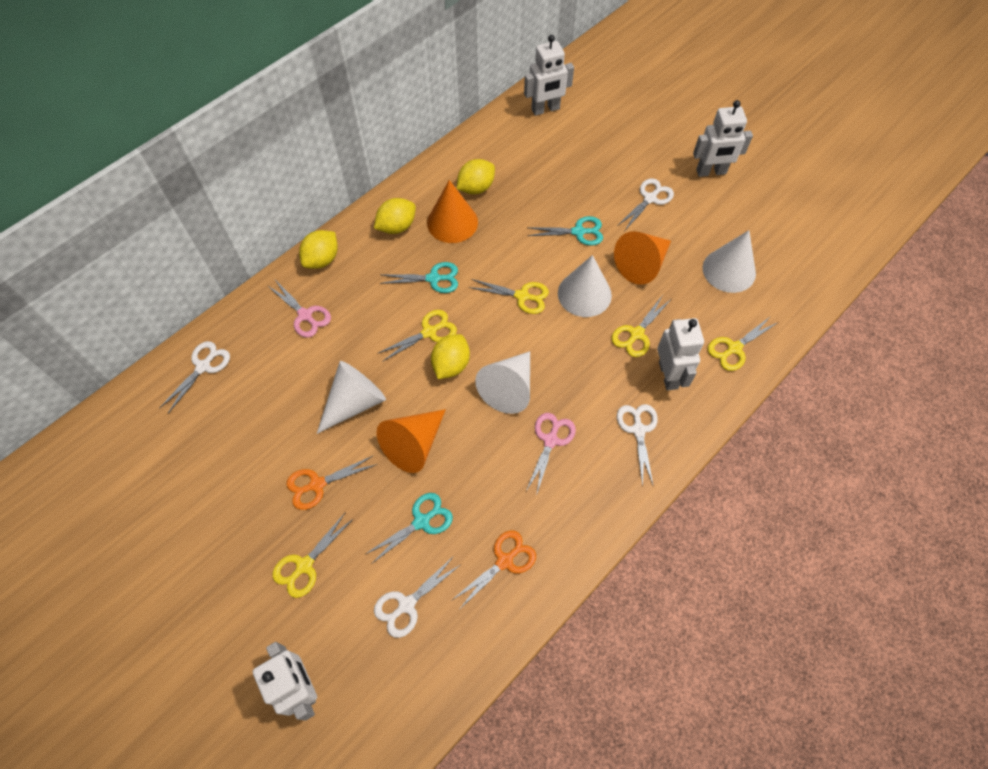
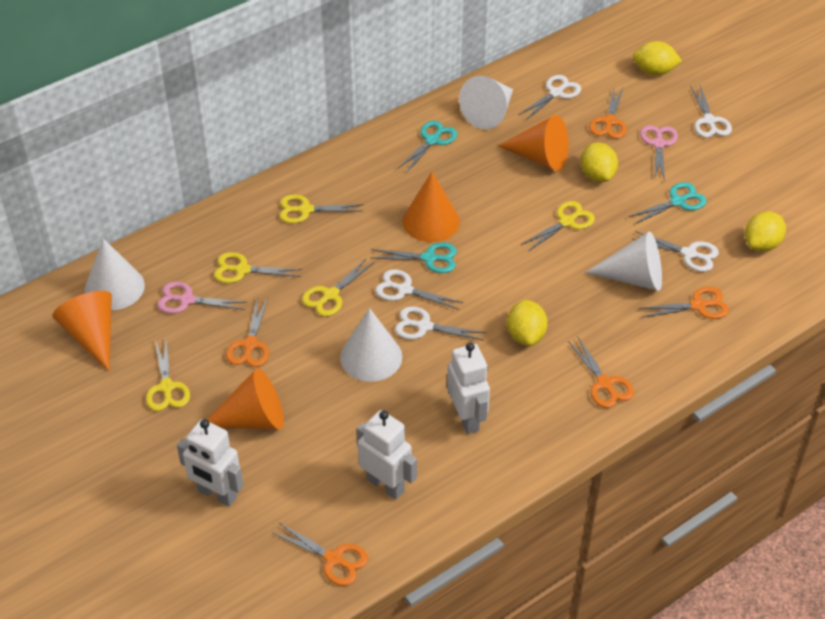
orange cone: [377,409,446,473] [427,180,478,243] [614,231,671,285] = 3 -> [52,291,112,371] [207,369,284,430] [403,172,460,242] [498,115,569,171] = 4
orange scissors: [286,455,377,510] [452,530,536,610] = 2 -> [226,298,269,367] [272,523,368,586] [568,337,634,408] [589,88,627,139] [639,287,729,319] = 5
white robot: [253,642,317,721] [524,35,574,116] [657,318,704,391] [693,100,753,177] = 4 -> [177,419,243,507] [357,410,417,500] [447,342,490,434] = 3
white scissors: [159,341,230,413] [374,556,460,638] [617,178,674,230] [617,404,658,487] = 4 -> [375,269,463,310] [395,306,486,341] [519,75,581,121] [632,231,719,272] [691,85,732,138] = 5

